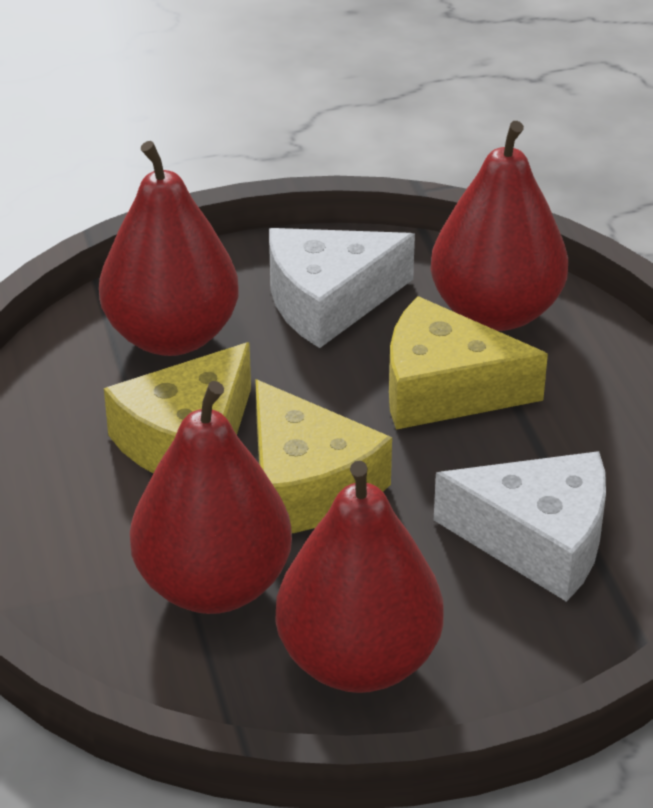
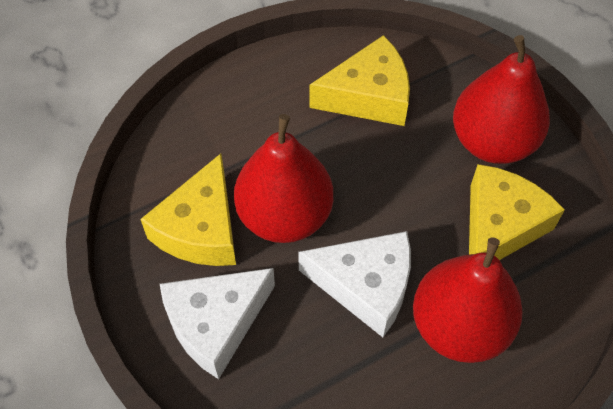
red pear: [99,141,239,356] [130,381,292,614] [275,461,444,693] [430,121,568,331] = 4 -> [234,114,333,243] [413,238,523,363] [453,35,550,164] = 3

